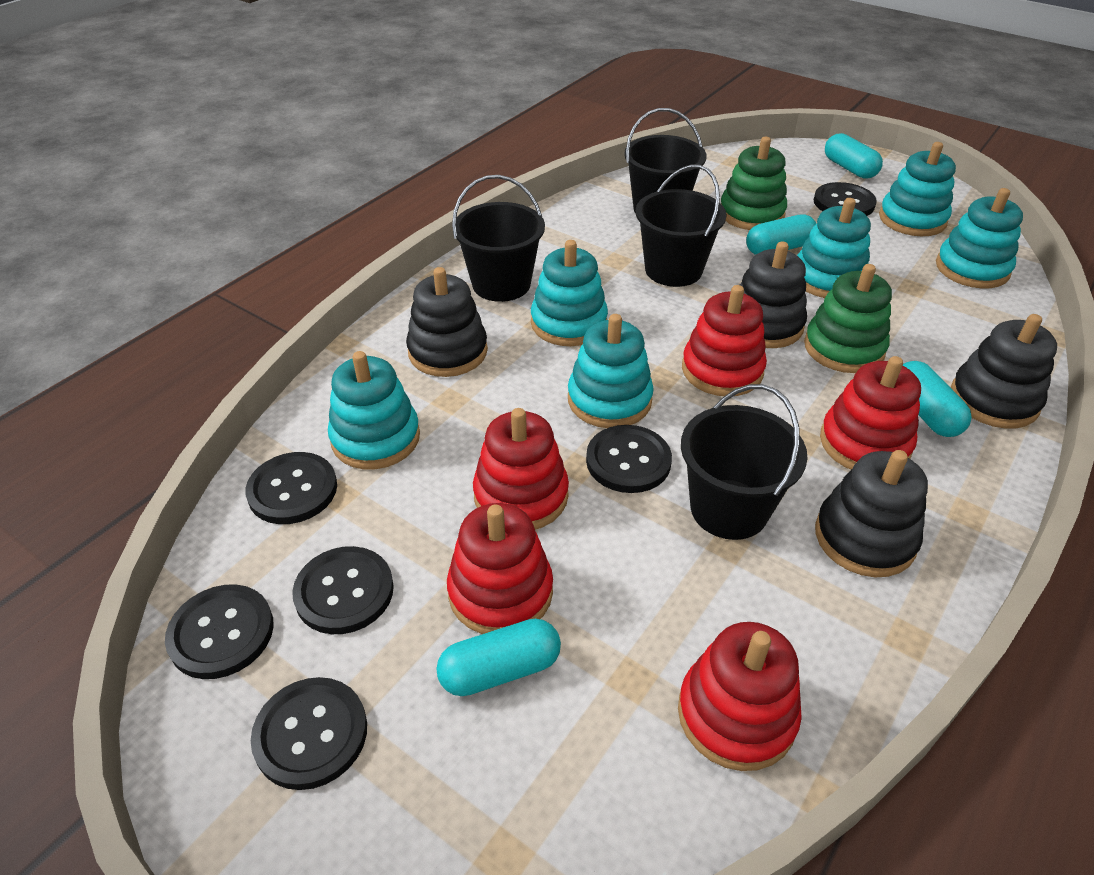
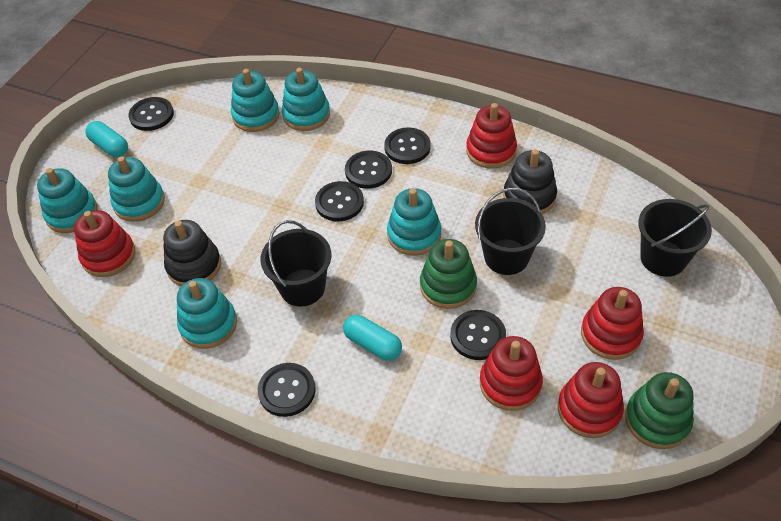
black bucket: [452,175,545,302] [624,108,707,214] [636,164,727,287] [681,384,808,540] = 4 -> [260,220,331,307] [475,188,546,275] [638,199,712,277] = 3
black stacking toy: [406,267,488,377] [740,242,807,348] [815,450,928,577] [950,314,1057,428] = 4 -> [163,220,221,286] [503,149,557,214] = 2
turquoise capsule: [436,619,561,696] [746,214,817,255] [825,133,883,179] [903,361,972,437] = 4 -> [85,121,128,157] [343,315,402,361] = 2

